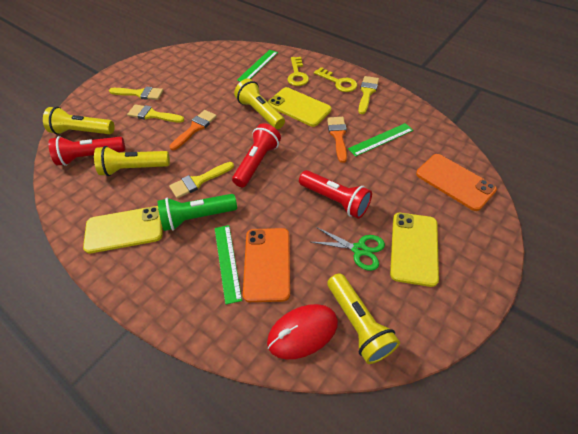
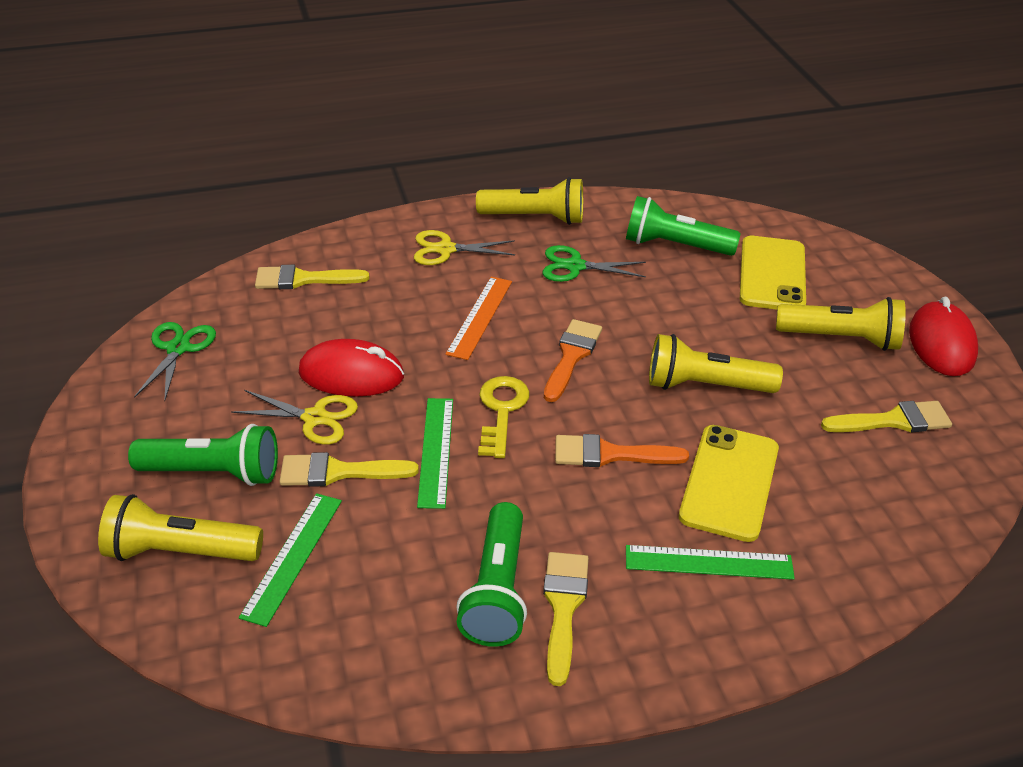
green flashlight: [158,194,237,231] = 1 -> [128,424,278,486] [456,502,527,647] [626,196,741,256] = 3
green scissors: [312,227,385,271] = 1 -> [134,322,216,401] [543,245,646,282] = 2
orange phone: [243,228,290,302] [416,154,497,211] = 2 -> none = 0
orange ruler: none = 0 -> [445,277,512,360] = 1
red flashlight: [48,136,125,166] [232,123,281,187] [299,170,372,219] = 3 -> none = 0
red mouse: [267,304,338,359] = 1 -> [299,339,404,397] [909,297,978,376] = 2
yellow key: [287,57,309,86] [314,67,357,92] = 2 -> [478,376,530,458] = 1
yellow phone: [83,206,163,253] [268,87,331,127] [390,213,439,287] = 3 -> [679,425,779,542] [740,236,806,310] = 2
yellow scissors: none = 0 -> [231,390,358,445] [414,230,515,265] = 2

